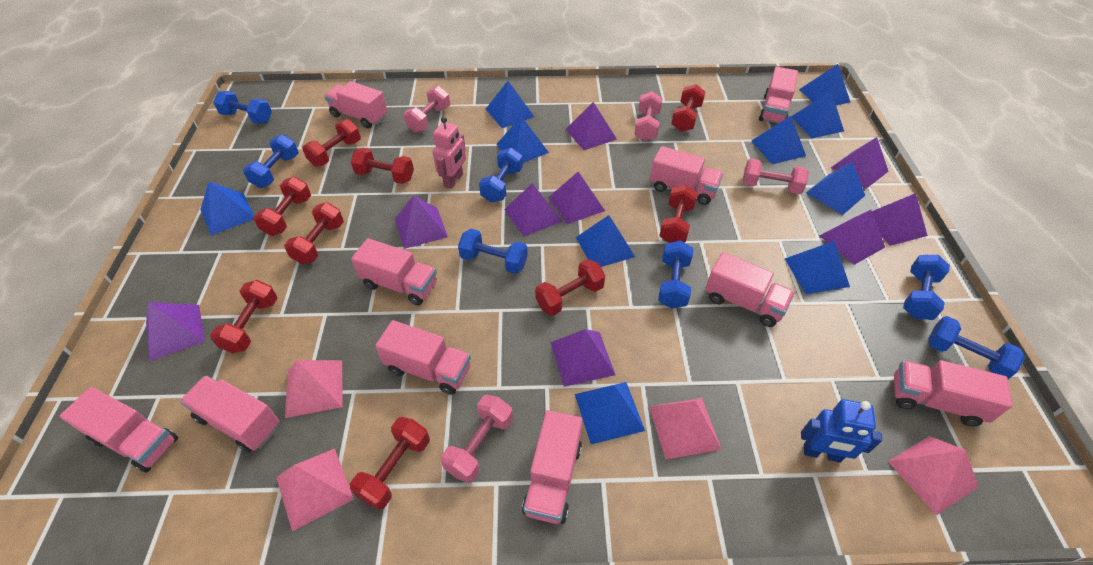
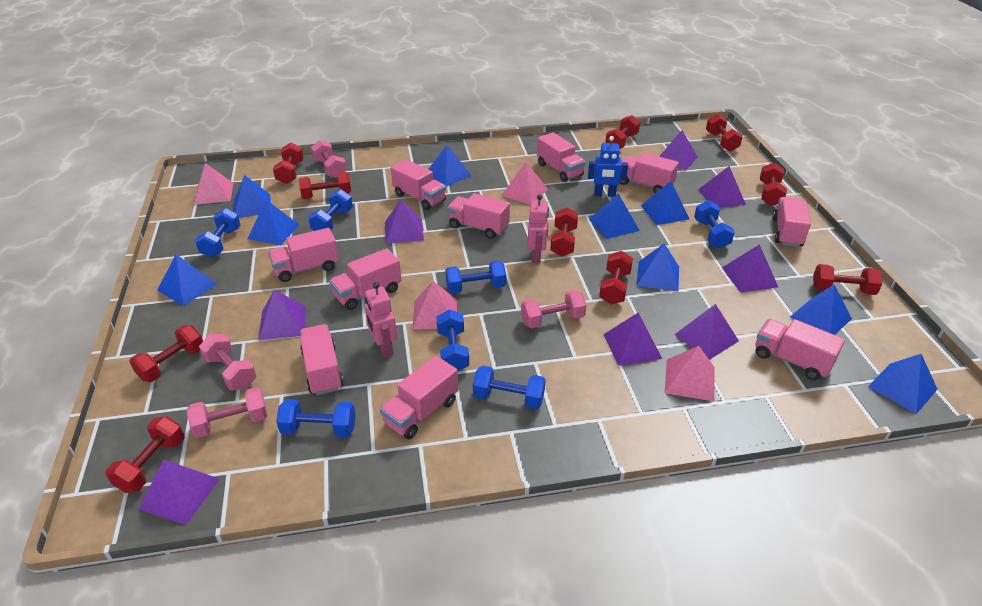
blue pyramid: [200,182,254,235] [486,81,534,128] [496,116,549,163] [575,382,645,444] [576,215,635,267] [751,116,806,164] [785,241,850,294] [791,92,844,138] [799,64,850,106] [806,162,865,215] = 10 -> [157,254,217,306] [234,175,271,218] [247,200,300,245] [428,145,472,187] [589,194,640,239] [636,243,679,291] [641,181,690,225] [790,285,852,335] [868,354,937,414] = 9
pink robot: [433,117,466,189] = 1 -> [365,282,397,358] [527,194,549,264] = 2
purple pyramid: [146,302,205,362] [395,195,448,249] [504,183,562,237] [548,172,605,224] [551,329,615,387] [565,102,617,150] [820,210,885,265] [831,137,888,189] [872,193,928,246] = 9 -> [138,459,220,525] [258,290,306,341] [385,200,424,243] [603,313,662,366] [659,130,698,171] [674,304,739,360] [698,166,746,207] [722,244,778,293] = 8
red dumbbell: [210,280,277,353] [253,177,311,236] [284,202,344,264] [302,119,361,167] [350,417,430,510] [351,148,414,184] [535,259,605,316] [659,185,698,243] [671,84,705,132] = 9 -> [106,416,185,493] [129,325,203,382] [273,143,304,184] [299,172,351,199] [550,207,578,257] [599,251,633,304] [605,115,640,149] [706,114,743,152] [760,163,787,206] [813,264,882,295] = 10

